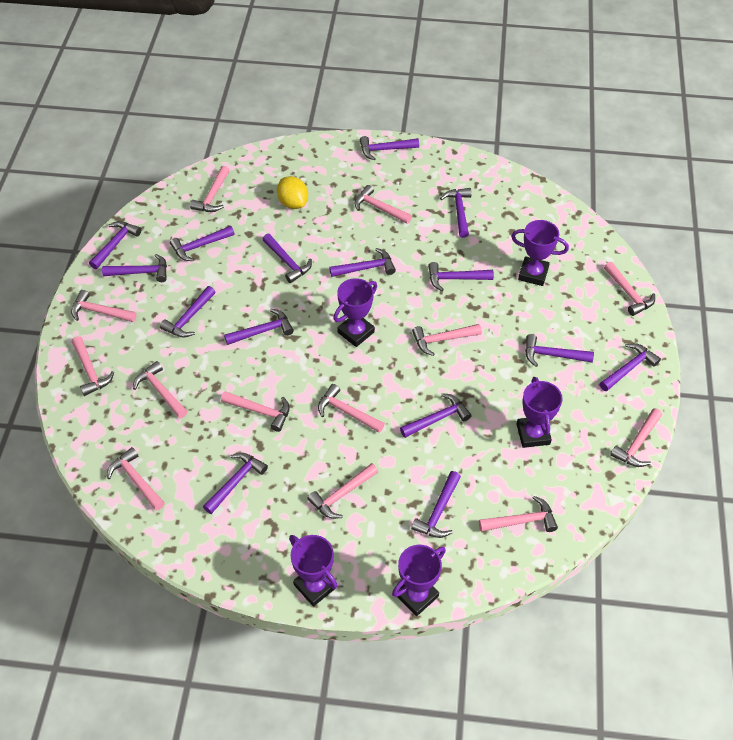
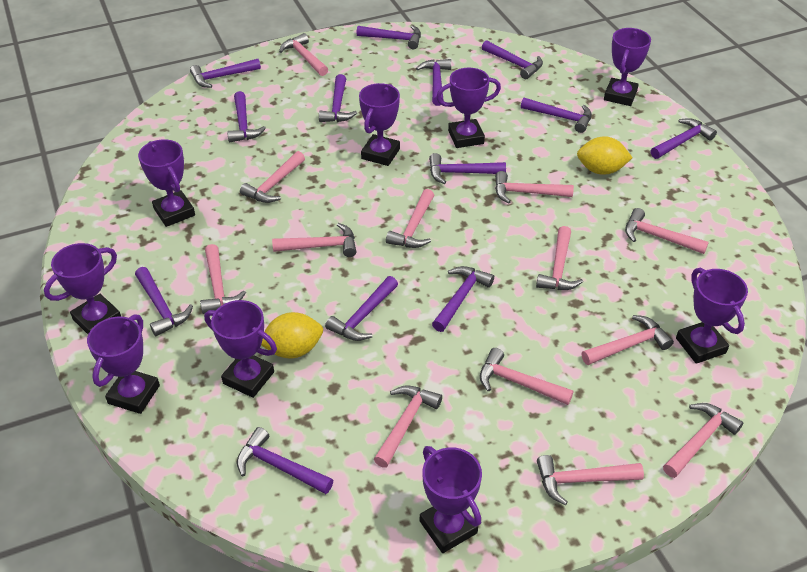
purple hammer: [89,221,141,269] [102,254,167,282] [160,286,215,338] [170,226,235,261] [203,453,268,514] [224,309,294,345] [262,234,312,283] [329,248,396,277] [360,136,419,160] [400,393,472,438] [411,471,461,538] [428,262,494,291] [440,188,472,238] [525,334,594,367] [600,343,661,391] = 15 -> [135,267,193,336] [190,59,261,88] [227,91,266,143] [237,427,333,494] [319,74,357,122] [325,276,398,341] [356,25,421,49] [416,59,451,106] [429,153,506,184] [432,266,494,332] [482,40,543,79] [521,98,592,133] [650,118,717,159] = 13
purple trophy: [289,535,337,607] [333,278,377,347] [392,545,446,616] [511,220,569,286] [517,377,563,448] = 5 -> [44,243,121,334] [87,314,160,414] [138,139,195,227] [204,300,277,398] [359,83,400,166] [420,446,482,553] [436,67,501,148] [604,28,651,106] [676,268,748,364] = 9
yellow lemon: [277,176,308,209] = 1 -> [261,312,323,358] [577,136,633,175] = 2

